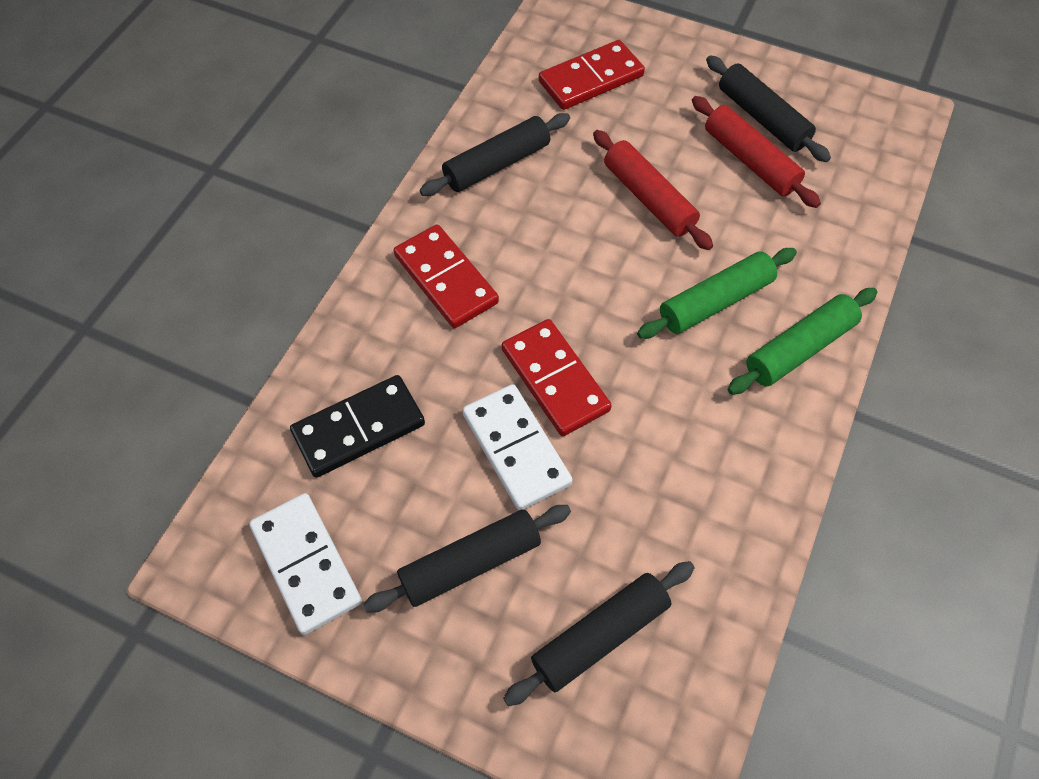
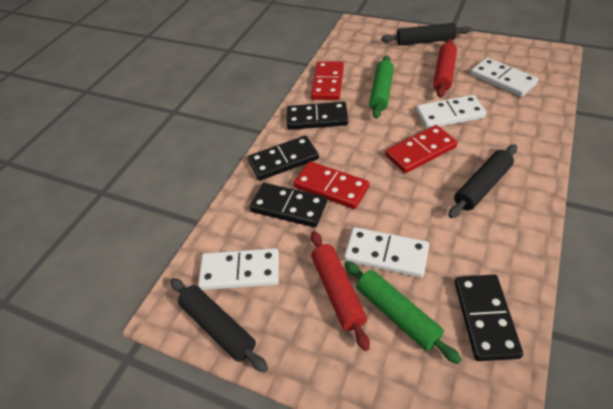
black domino: [290,375,425,478] = 1 -> [248,136,319,180] [249,183,327,227] [287,102,348,130] [455,275,523,361] = 4
black rolling pin: [363,505,571,613] [419,113,570,196] [503,561,695,706] [706,55,831,162] = 4 -> [170,278,268,373] [381,23,472,45] [448,144,517,218] = 3
white domino: [249,493,362,635] [462,384,573,510] = 2 -> [198,248,279,290] [344,227,429,278] [416,95,487,129] [471,58,538,97] = 4

